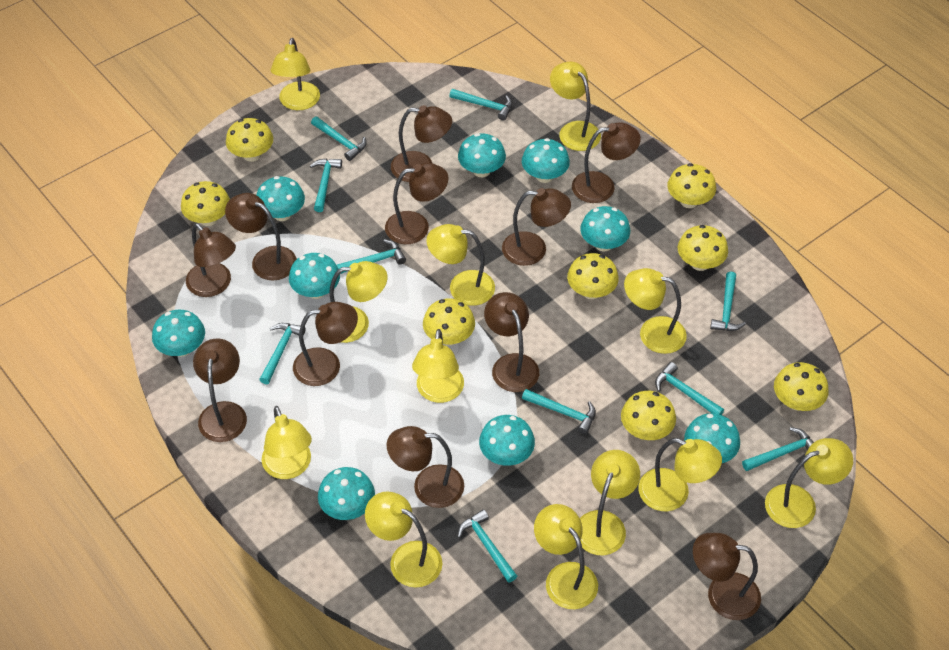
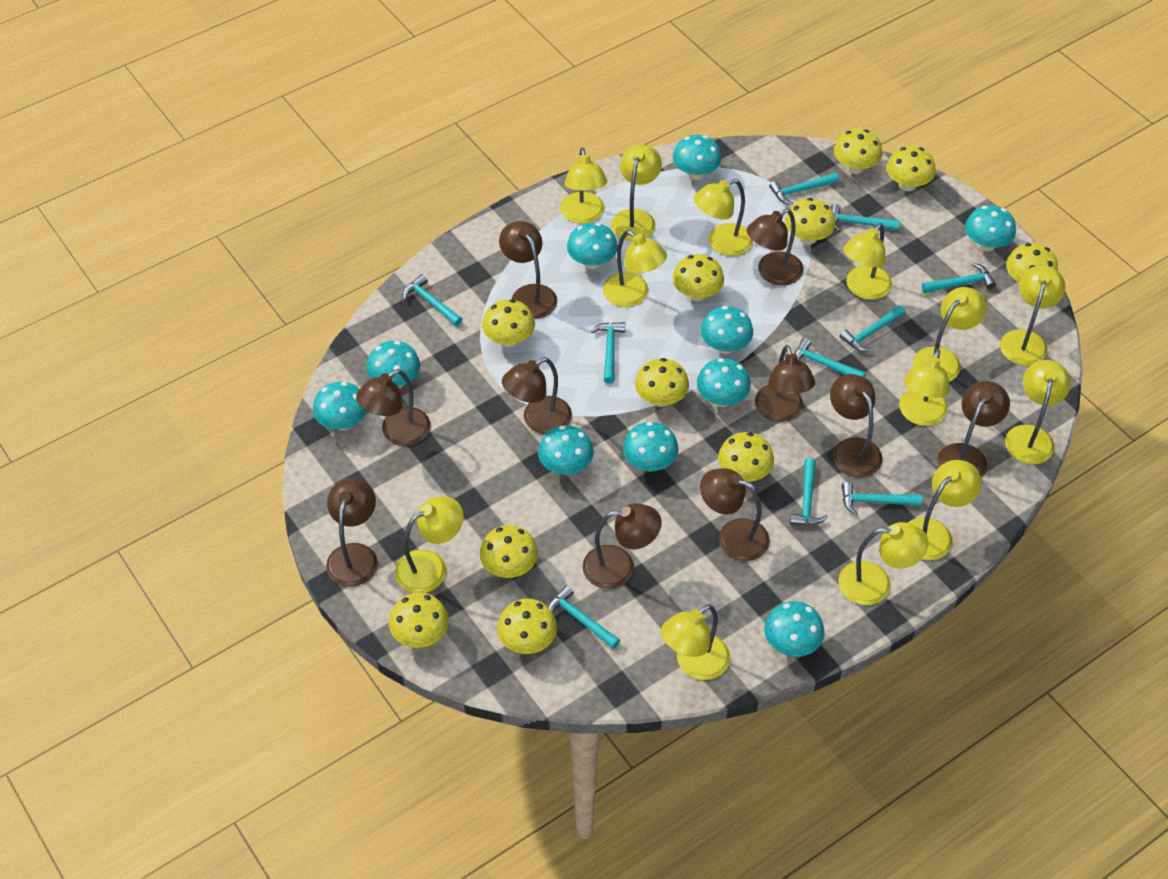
brown lamp: [186,223,236,297] [193,338,247,442] [225,193,297,281] [293,302,358,386] [385,163,449,244] [386,426,464,508] [391,105,452,182] [484,292,539,392] [502,188,571,266] [572,122,641,203] [693,533,761,620] = 11 -> [326,478,378,587] [356,369,431,446] [499,221,557,319] [502,357,572,434] [582,503,662,589] [700,468,770,561] [747,209,804,285] [755,345,815,422] [830,374,882,478] [938,381,1010,478] = 10
turquoise mushroom: [152,310,205,357] [256,176,305,221] [289,253,340,299] [318,467,375,520] [458,133,506,177] [479,415,535,466] [522,138,570,183] [580,206,630,251] [684,413,740,463] = 9 -> [313,382,367,430] [367,341,420,388] [538,425,594,475] [567,222,618,269] [623,422,679,471] [673,135,721,180] [697,358,751,407] [701,306,753,354] [764,601,824,657] [965,205,1016,252] = 10
yellow lamp: [261,406,312,479] [270,38,320,110] [329,261,388,343] [365,491,442,588] [412,329,464,403] [427,224,495,306] [534,504,598,609] [550,62,601,151] [580,450,640,555] [624,268,687,354] [638,438,722,511] [765,438,853,528] = 12 -> [395,496,463,593] [561,148,607,224] [603,230,667,307] [611,144,662,241] [661,604,730,680] [694,179,753,256] [838,522,929,605] [843,223,892,300] [899,349,950,426] [908,460,982,560] [913,287,987,382] [1000,265,1065,366] [1005,360,1071,464] = 13
yellow mushroom: [181,181,230,226] [226,118,273,162] [423,298,475,345] [567,253,619,299] [621,391,676,440] [667,163,716,208] [678,225,728,271] [774,362,829,411] = 8 -> [389,592,449,648] [480,525,538,578] [482,299,535,347] [497,599,557,654] [635,358,689,407] [673,254,724,301] [718,432,774,482] [785,198,836,245] [834,129,883,174] [886,146,936,191] [1006,243,1058,285] = 11

